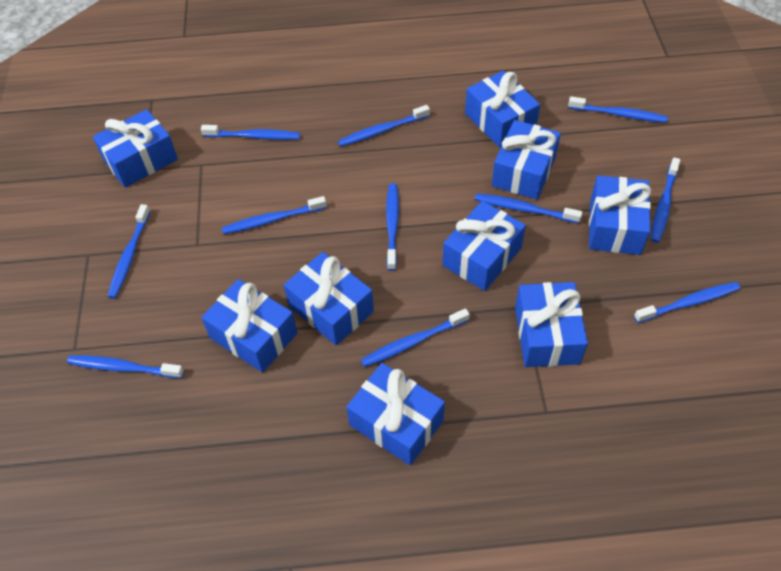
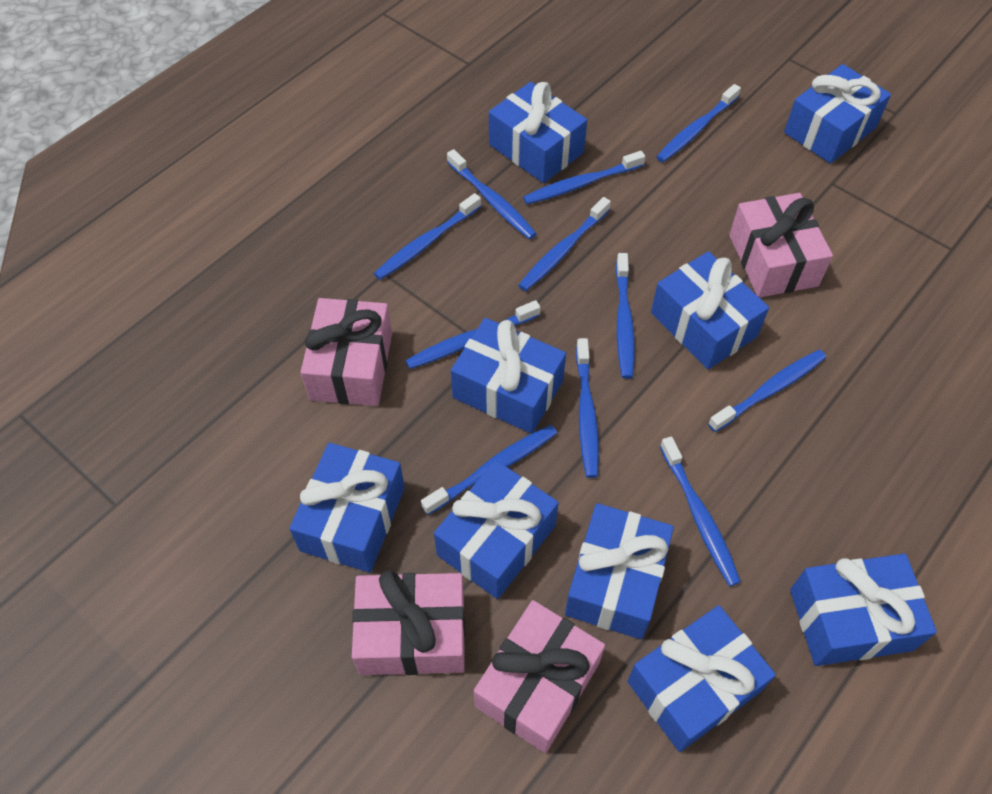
pink gift: none = 0 -> [301,298,392,406] [352,570,465,675] [474,600,605,753] [729,193,833,298] = 4

